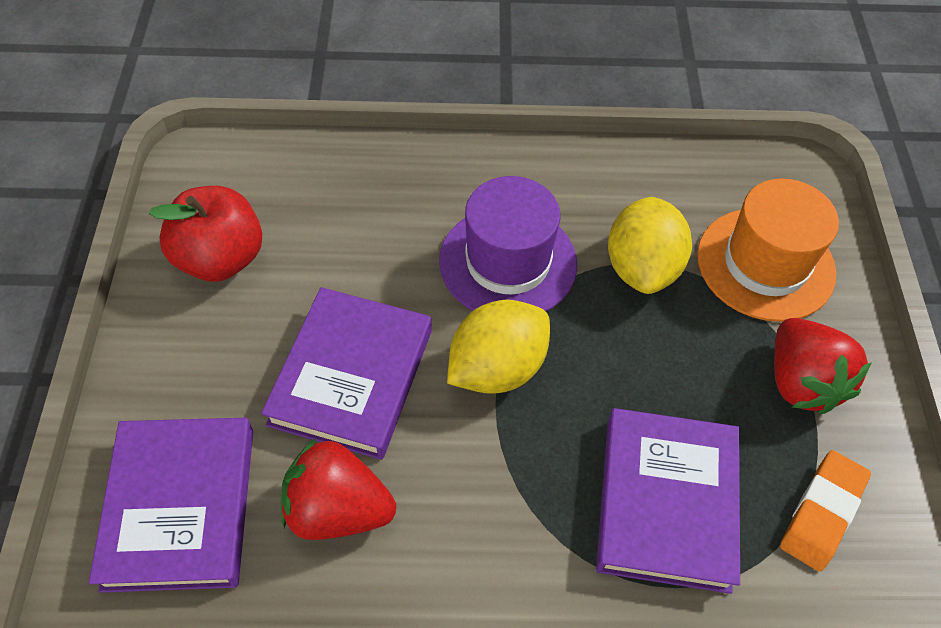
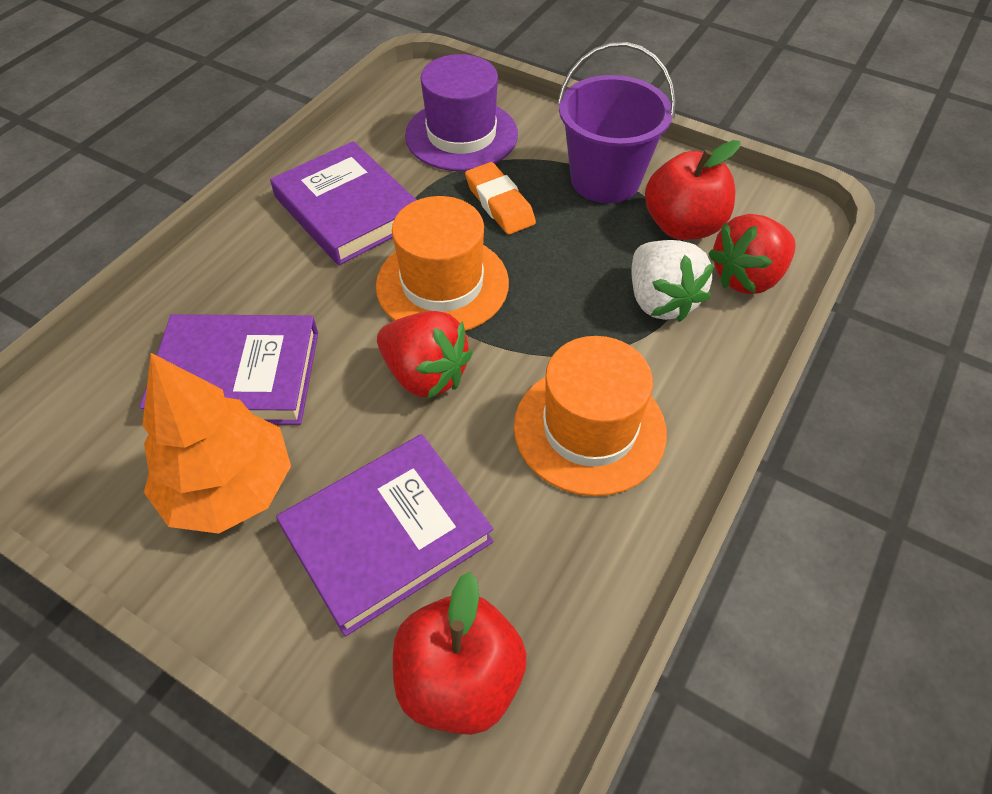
orange hat: [697,178,839,322] = 1 -> [376,196,509,331] [514,336,667,496] = 2
orange tree: none = 0 -> [142,353,291,534] = 1
purple bucket: none = 0 -> [558,42,676,203] = 1
red apple: [149,186,262,282] = 1 -> [393,572,527,735] [645,140,740,240] = 2
white strawberry: none = 0 -> [631,240,714,322] = 1
yellow lemon: [447,300,550,394] [608,197,692,294] = 2 -> none = 0

